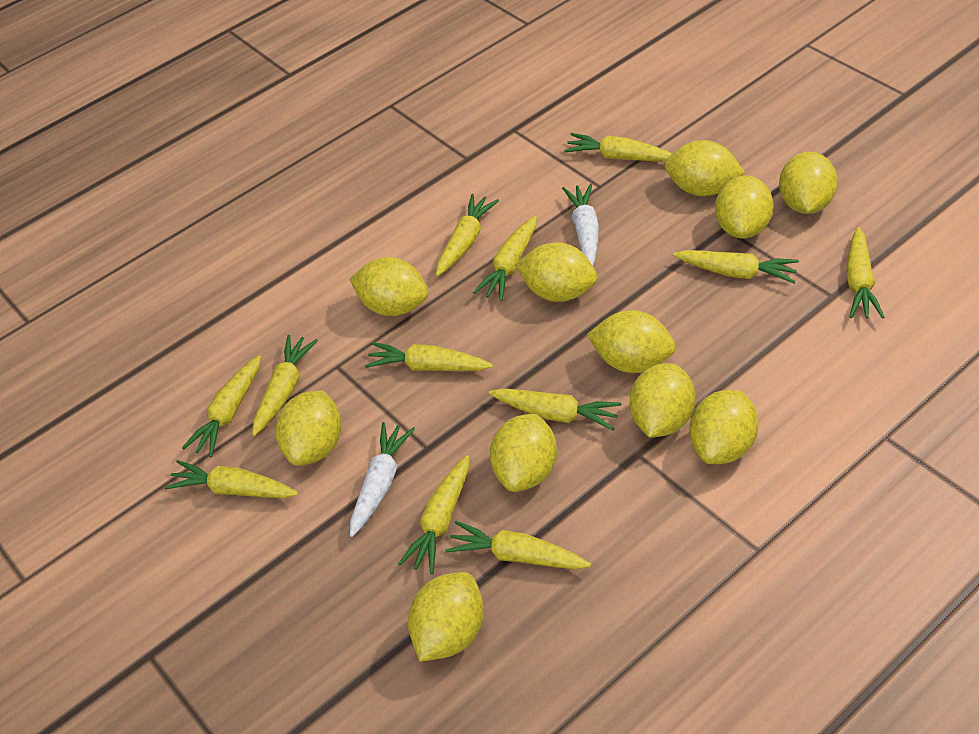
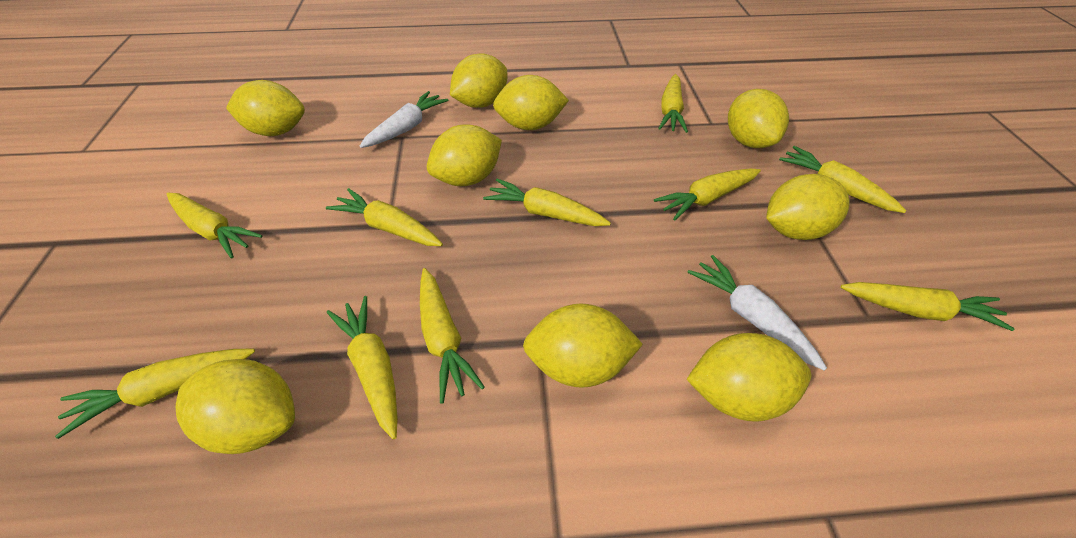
yellow carrot: [165,460,298,498] [182,355,261,457] [252,335,318,436] [365,342,493,371] [398,455,469,574] [436,194,499,276] [445,521,591,569] [473,216,537,301] [489,388,621,431] [564,133,672,161] [673,250,799,283] [846,227,885,319] = 12 -> [55,349,255,439] [167,193,263,258] [326,188,443,246] [327,296,398,440] [420,268,485,404] [483,179,611,226] [654,169,761,221] [658,74,688,133] [779,146,906,213] [841,282,1015,331] = 10
yellow lemon: [276,390,342,466] [349,257,429,316] [408,572,484,662] [490,413,557,492] [515,242,598,302] [587,310,676,373] [629,363,696,438] [664,140,745,196] [689,390,759,464] [715,175,774,239] [779,152,838,214] = 11 -> [176,359,295,454] [226,80,305,136] [427,124,502,186] [450,53,507,108] [493,75,569,130] [523,304,643,388] [686,333,811,422] [728,89,789,148] [766,174,849,240] = 9

